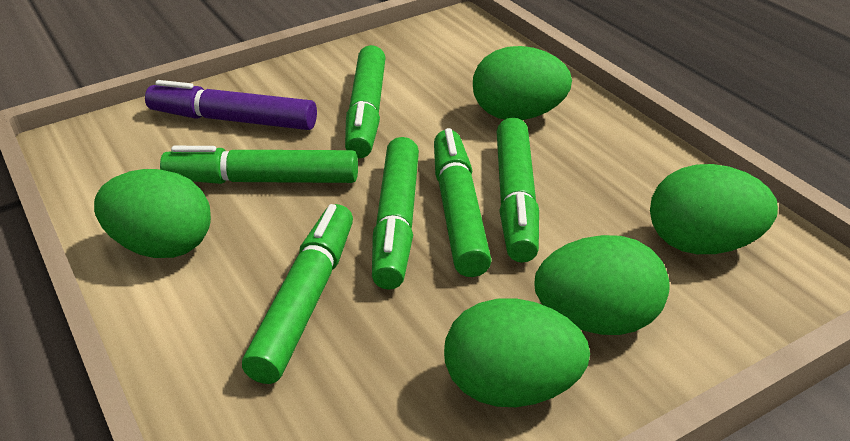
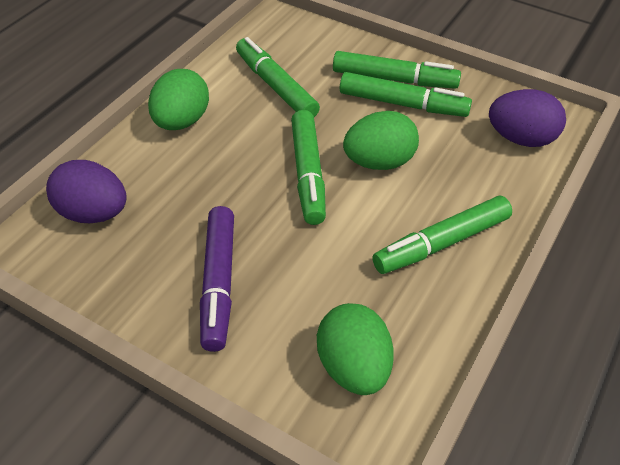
green egg: [94,169,211,258] [444,298,590,407] [473,46,572,120] [535,235,670,335] [650,164,778,254] = 5 -> [148,69,209,130] [317,303,394,395] [343,111,419,170] = 3
green marker: [160,146,358,184] [242,204,353,384] [345,45,386,158] [372,137,419,290] [434,128,492,277] [497,117,539,263] = 6 -> [236,37,320,117] [291,110,326,225] [333,51,461,89] [340,72,472,117] [373,196,512,274] = 5
purple egg: none = 0 -> [46,160,127,223] [489,89,566,147] = 2

